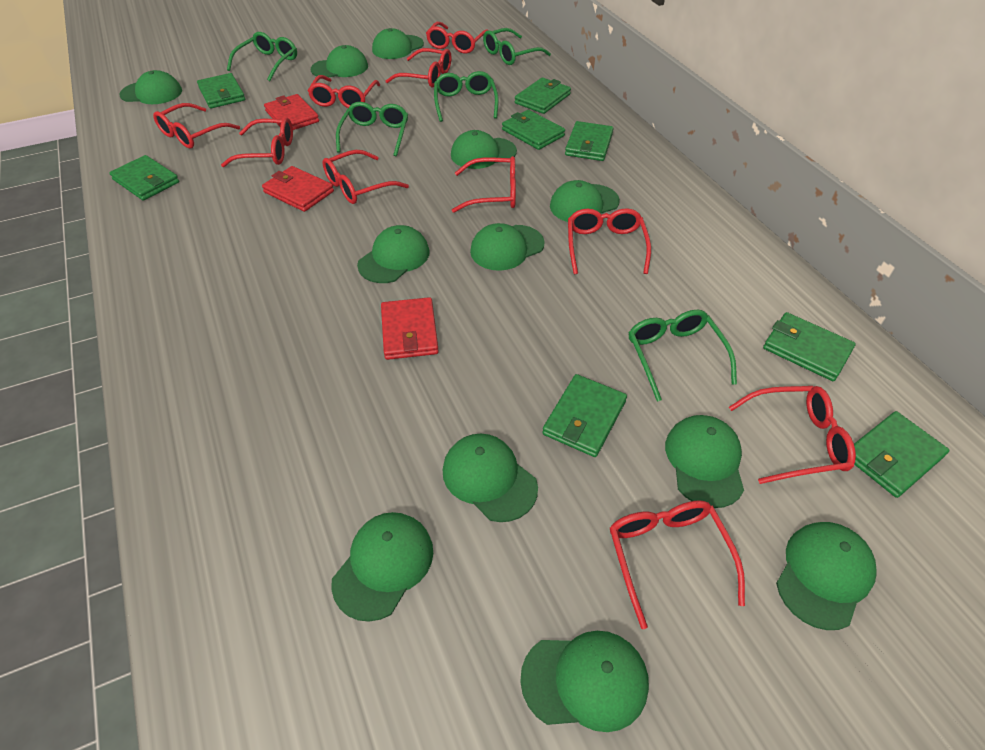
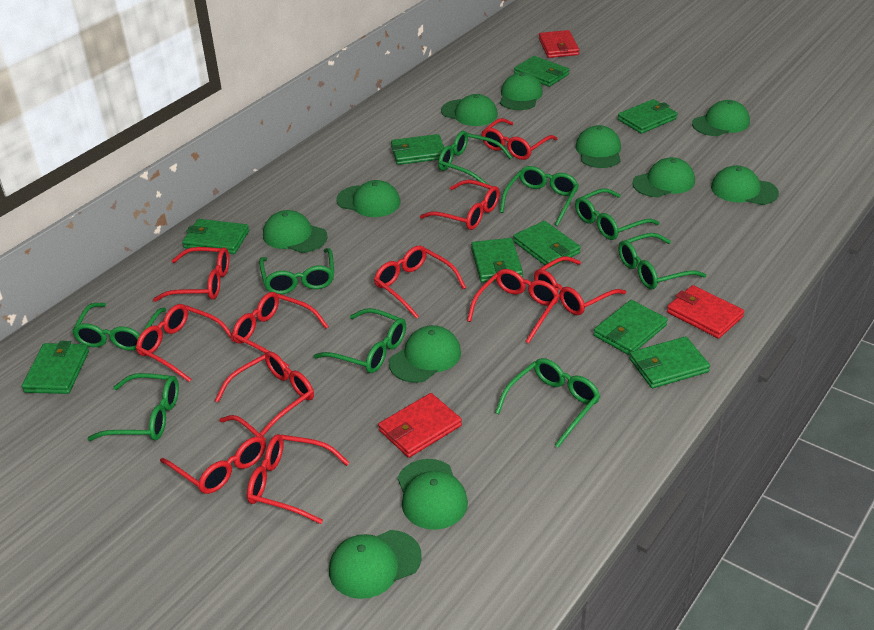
green cap: [119,70,182,104] [311,45,368,78] [331,512,433,622] [357,225,430,283] [372,28,424,59] [443,434,538,522] [451,130,517,169] [470,223,545,271] [520,631,649,732] [550,180,620,222] [665,415,744,508] [776,522,877,630] = 12 -> [263,210,328,253] [329,530,422,599] [337,180,400,217] [389,325,461,383] [398,459,468,530] [441,94,498,126] [500,72,543,110] [575,125,621,168] [632,157,695,197] [692,100,750,136] [711,165,779,205] = 11
green glasses: [227,32,297,81] [336,102,408,157] [434,71,499,122] [483,28,551,65] [628,310,737,401] = 5 -> [72,303,166,351] [87,373,179,441] [259,248,334,294] [313,308,406,373] [438,131,513,184] [495,358,600,447] [500,166,579,226] [575,188,660,240] [619,233,706,289] = 9
green wallet: [109,155,179,201] [197,73,245,108] [502,110,565,150] [515,78,571,114] [542,374,627,457] [565,121,614,161] [763,312,856,381] [854,411,950,498] = 8 -> [22,341,89,394] [182,219,249,254] [391,134,444,165] [471,238,523,283] [513,221,581,268] [514,56,569,87] [593,300,667,355] [618,99,678,134] [629,336,710,388] = 9
red glasses: [153,103,240,149] [221,117,293,167] [308,75,380,108] [323,150,409,204] [386,48,452,87] [426,22,488,54] [452,156,516,213] [568,208,651,275] [610,501,745,629] [729,386,856,484] = 10 -> [136,304,234,382] [153,247,229,302] [160,415,266,494] [215,351,314,436] [232,292,329,367] [247,434,350,524] [374,246,466,319] [420,180,500,230] [467,269,560,344] [481,118,557,160] [534,256,626,315] = 11

